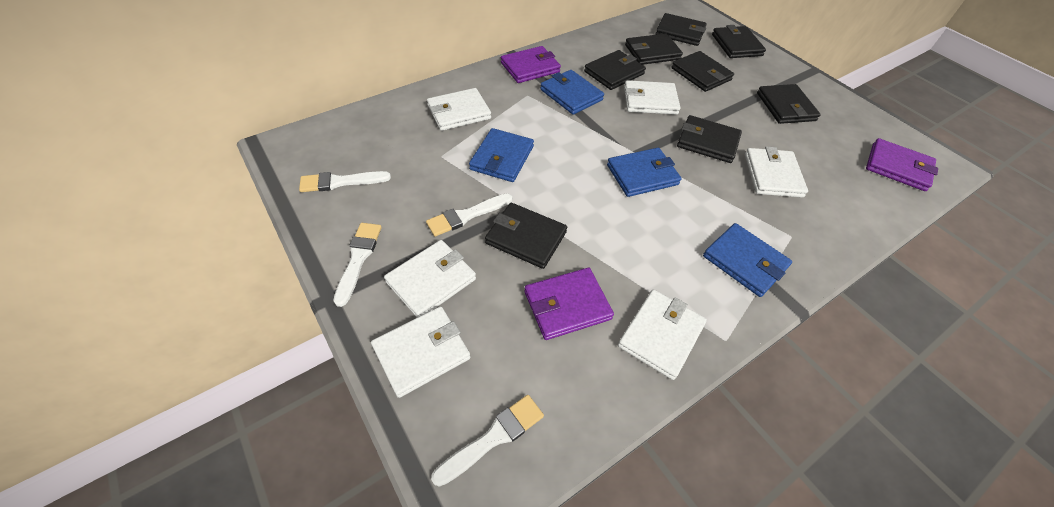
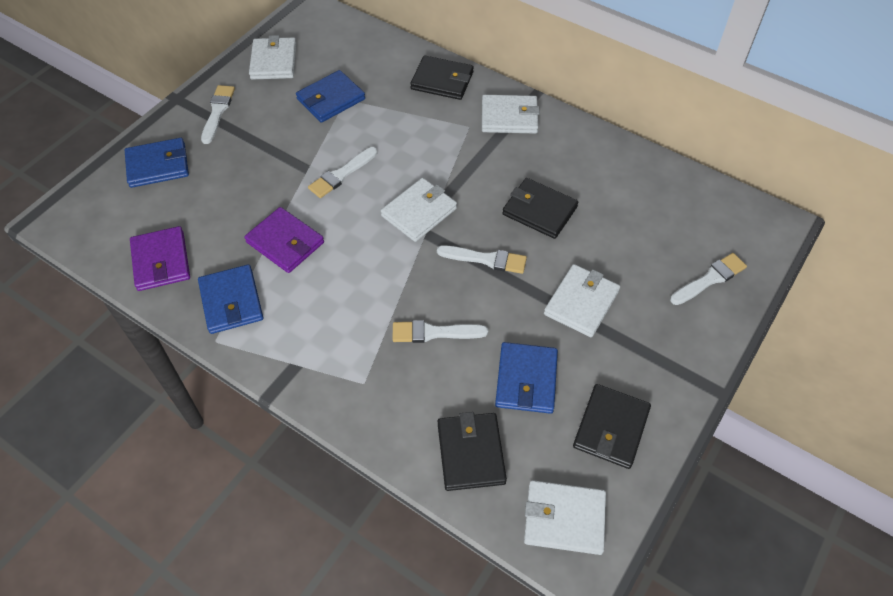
black wallet: [485,203,567,269] [584,50,646,90] [625,34,683,65] [655,13,707,46] [672,51,734,92] [677,115,742,163] [712,25,766,58] [757,84,821,124] = 8 -> [410,56,474,100] [438,412,507,491] [502,178,578,239] [573,384,651,469] = 4
purple wallet: [501,46,561,83] [524,268,614,340] [866,138,938,191] = 3 -> [130,226,190,291] [244,207,324,273] = 2
white brush: [299,171,391,192] [334,223,382,307] [426,193,512,236] [431,395,544,487] = 4 -> [201,85,235,144] [308,147,378,198] [392,320,488,343] [437,245,527,274] [670,253,747,305] = 5
white wallet: [371,306,470,398] [384,240,476,318] [427,88,491,131] [618,290,707,380] [624,80,681,115] [745,146,808,198] = 6 -> [249,35,296,80] [381,178,457,242] [482,95,540,134] [524,480,606,555] [544,264,620,337] = 5

